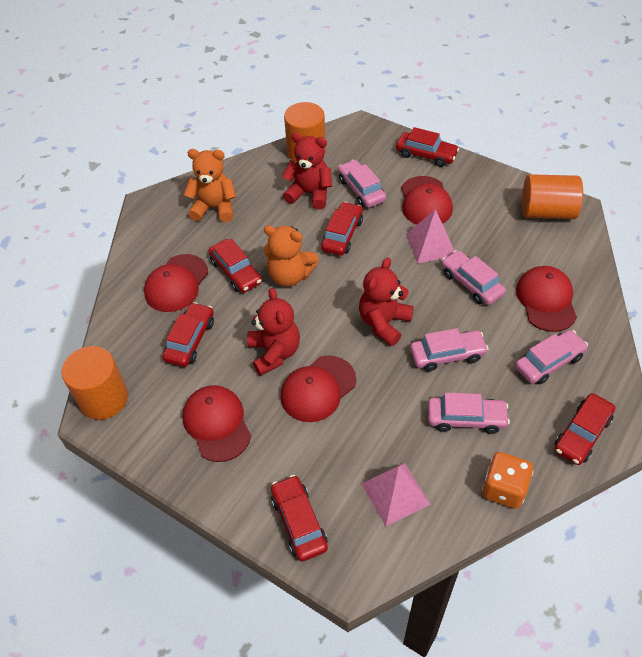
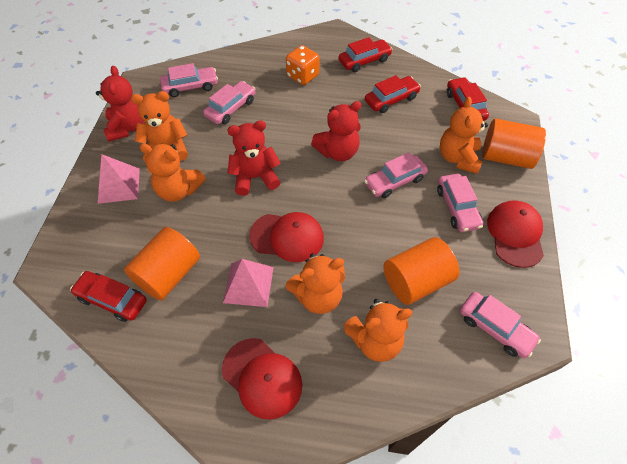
orange teddy bear: [184,149,236,222] [264,225,319,287] = 2 -> [131,91,188,162] [140,143,206,202] [286,253,345,314] [343,299,413,362] [440,97,488,174] = 5
red cap: [144,254,208,312] [182,385,251,462] [280,355,356,422] [401,176,453,225] [516,266,577,332] = 5 -> [222,338,303,420] [249,212,324,262] [487,201,544,268] = 3
red car: [163,302,214,367] [208,239,262,293] [271,475,328,562] [321,202,363,256] [396,127,459,167] [554,393,615,465] = 6 -> [70,271,147,322] [339,37,393,72] [365,75,421,113] [447,77,489,121] = 4

